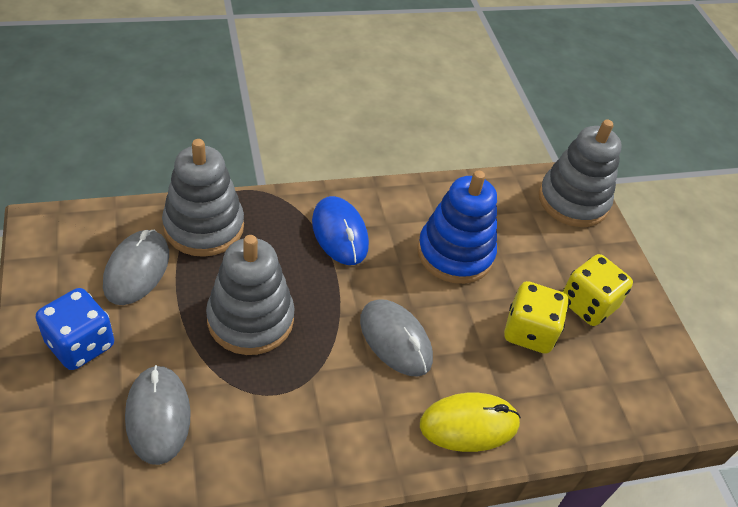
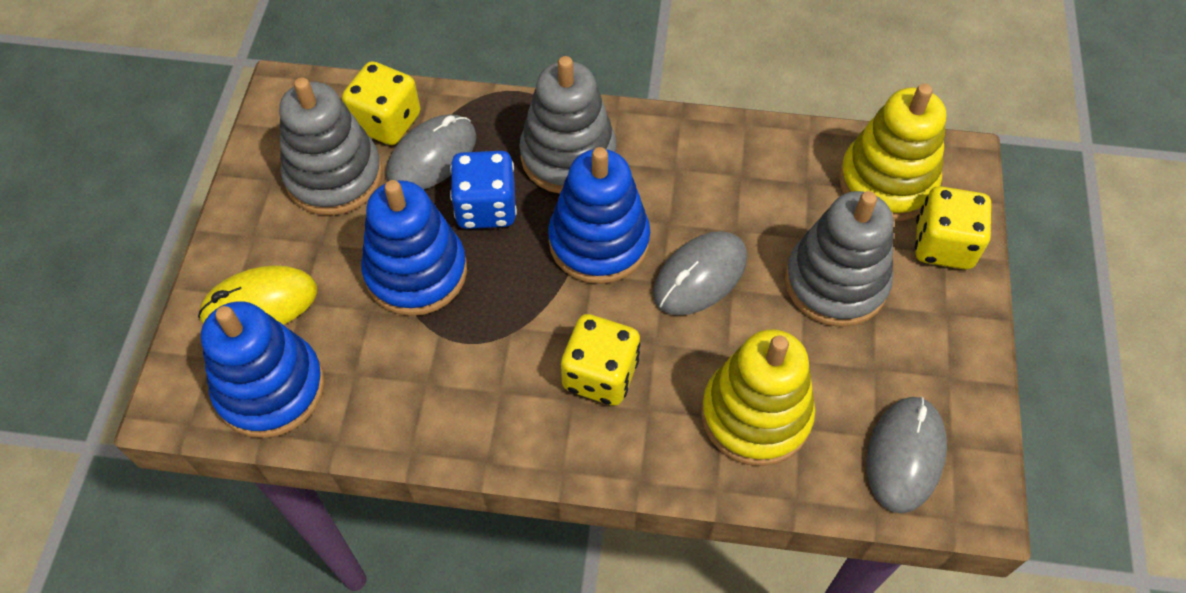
blue mouse: [312,196,369,265] = 1 -> none = 0
blue stacking toy: [417,170,497,284] = 1 -> [201,301,325,438] [361,180,467,316] [548,147,650,284] = 3
yellow dice: [504,281,569,354] [563,254,633,326] = 2 -> [342,61,421,145] [561,314,641,406] [915,186,991,270] = 3
yellow stacking toy: none = 0 -> [701,329,815,466] [839,84,946,221] = 2

